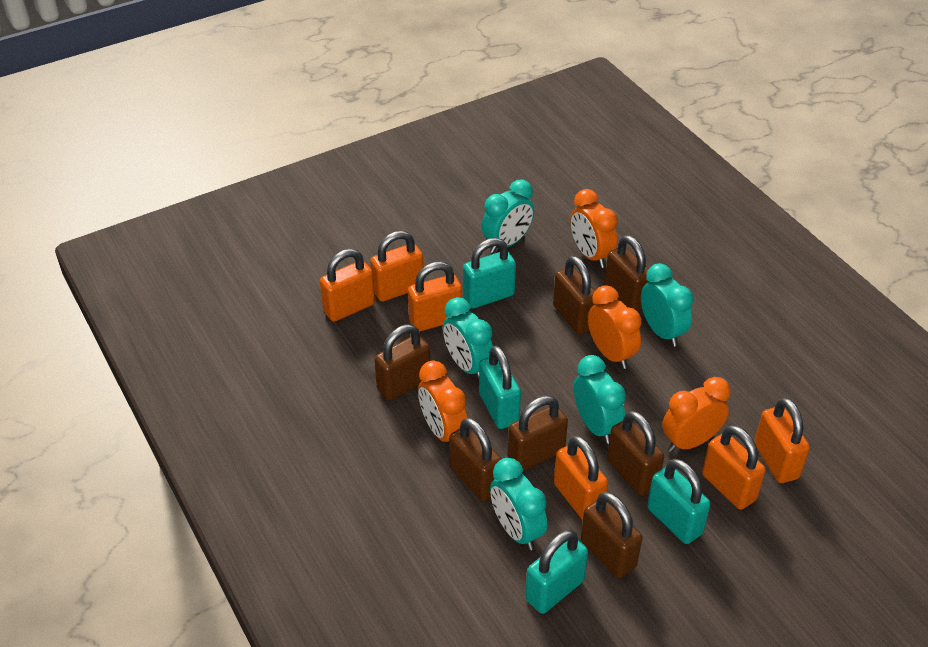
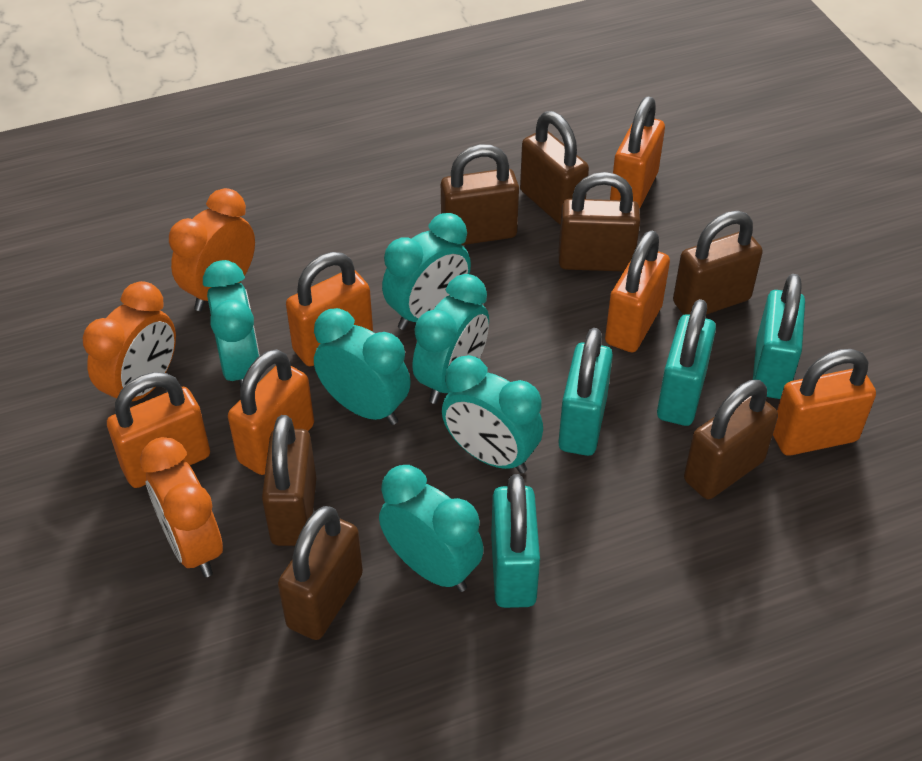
orange clock: [418,361,467,442] [570,189,618,268] [588,285,642,369] [662,377,731,452] = 4 -> [83,281,176,402] [140,437,223,577] [169,188,255,311] = 3
turquoise clock: [443,297,493,380] [482,179,534,253] [490,458,547,550] [574,355,626,444] [641,263,694,347] = 5 -> [203,260,260,388] [314,308,411,425] [379,465,484,592] [382,213,471,330] [412,274,489,404] [442,355,543,474] = 6

